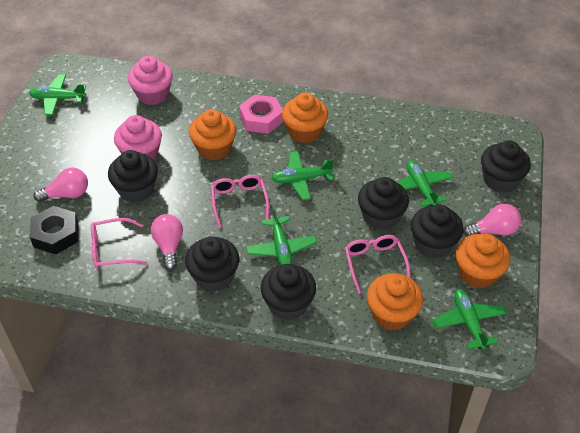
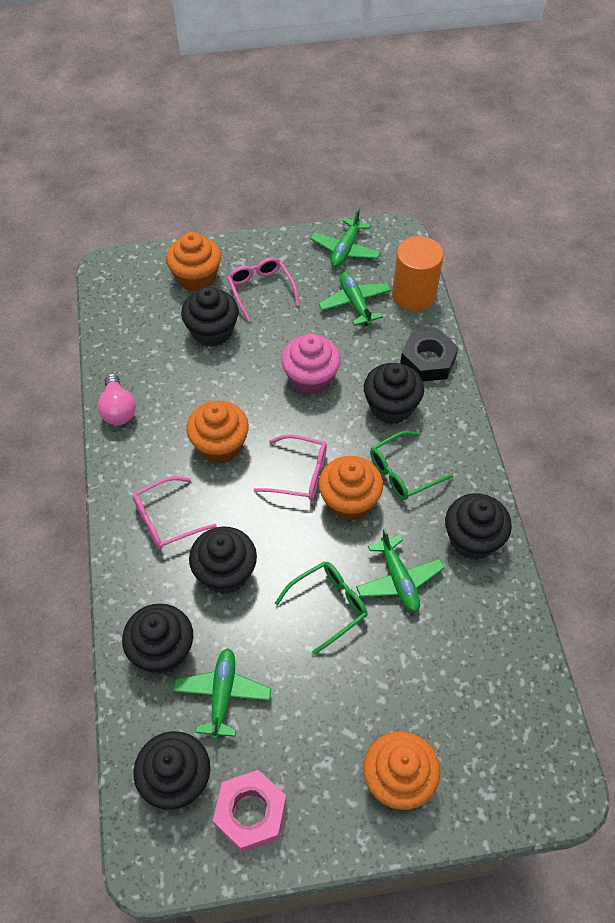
green glasses: none = 0 -> [275,561,367,655] [370,431,453,500] = 2
green plane: [29,74,86,115] [246,207,317,265] [271,151,334,200] [397,160,453,207] [432,289,507,350] = 5 -> [173,648,271,740] [310,208,381,268] [318,272,392,326] [356,528,444,612] = 4
orange cylinder: none = 0 -> [392,236,443,311] = 1
pink cupcake: [114,115,162,160] [128,56,173,105] = 2 -> [281,334,341,395] = 1
pink light bulb: [34,167,88,202] [151,214,183,270] [463,204,521,237] = 3 -> [97,373,136,425] = 1

